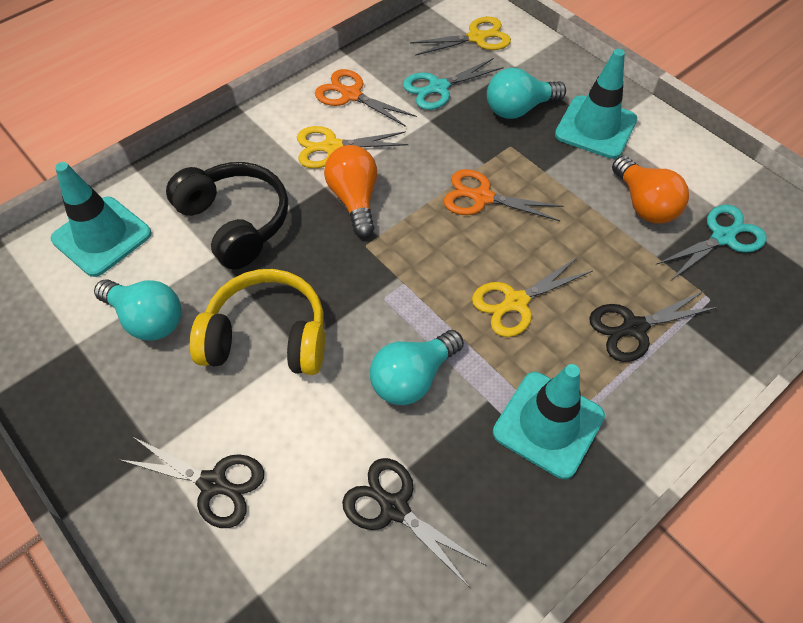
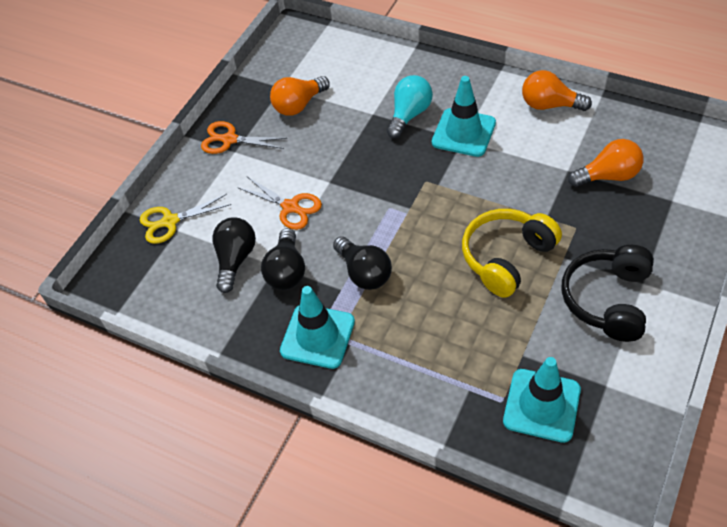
black light bulb: none = 0 -> [212,217,256,293] [261,228,305,290] [333,236,392,290] = 3
black scissors: [118,436,264,528] [342,458,486,588] [589,290,718,362] = 3 -> none = 0
orange light bulb: [324,145,377,237] [612,156,689,224] = 2 -> [270,76,330,116] [522,70,592,111] [568,139,643,187] = 3
turquoise light bulb: [94,279,182,341] [370,330,464,405] [487,68,566,119] = 3 -> [387,75,433,138] = 1
turquoise scissors: [403,58,504,110] [655,204,767,280] = 2 -> none = 0
yellow scissors: [297,126,408,169] [410,17,511,56] [472,256,593,337] = 3 -> [140,194,231,244] = 1

